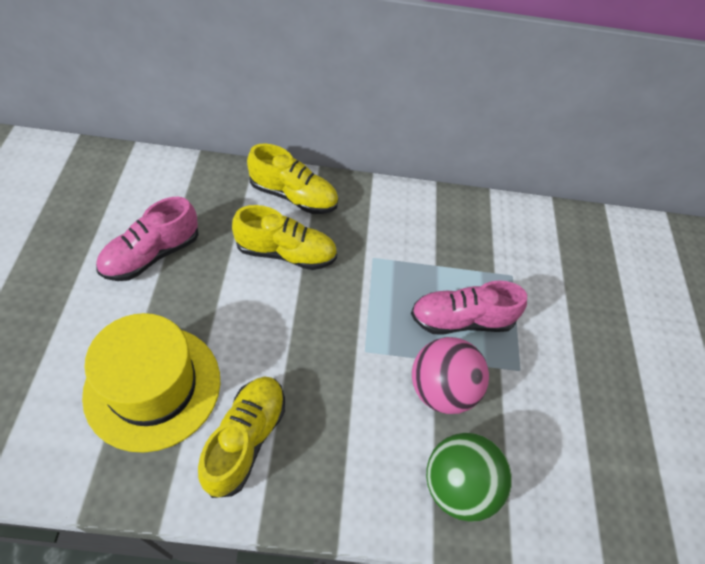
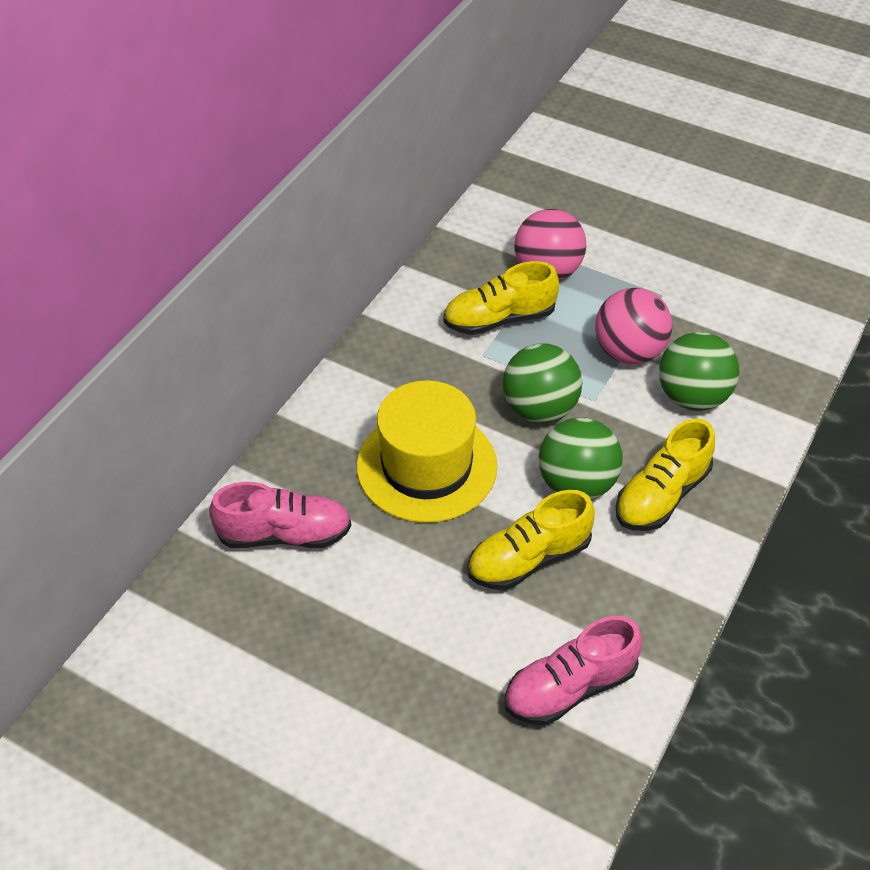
green ball: [426,433,512,522] = 1 -> [503,344,582,423] [539,417,623,500] [659,332,739,411] = 3
pink ball: [412,337,489,414] = 1 -> [514,209,586,280] [595,288,672,364] = 2

